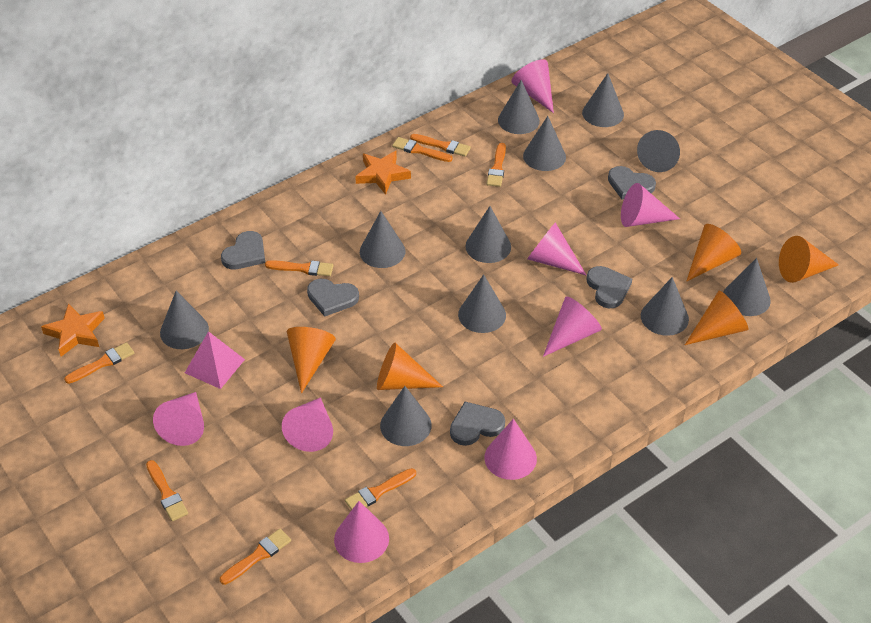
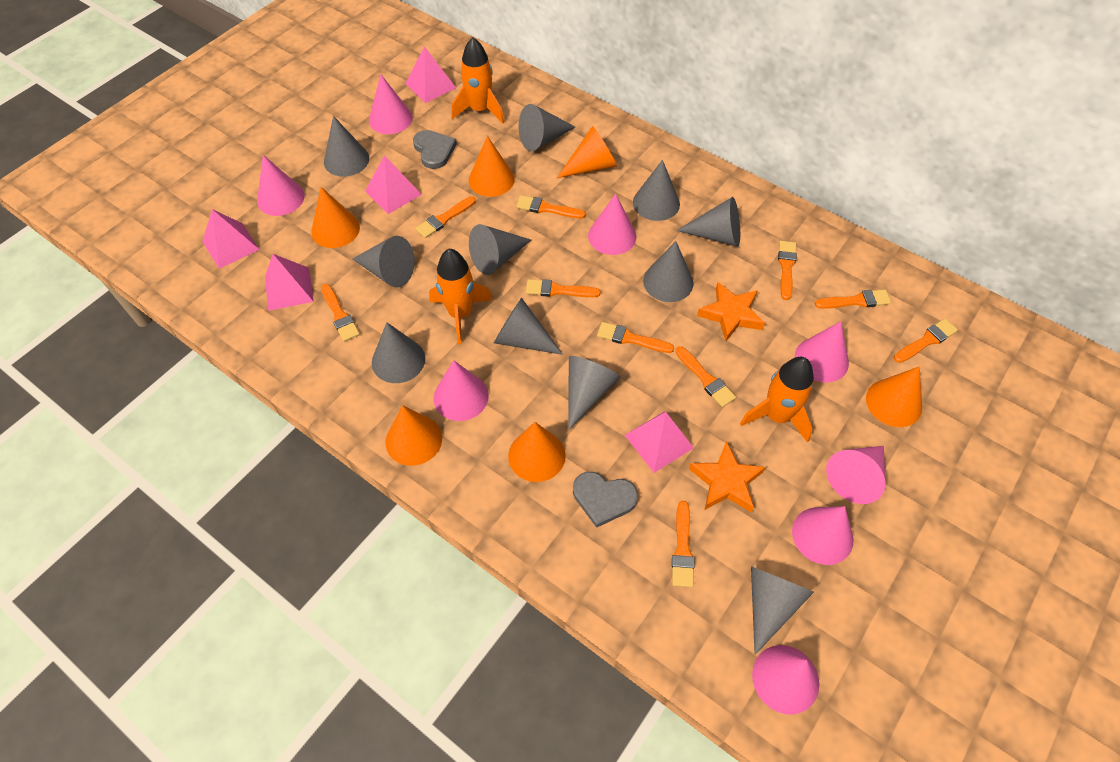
grey heart: [221,231,265,270] [307,279,359,317] [450,402,505,446] [586,266,632,308] [608,166,656,199] = 5 -> [413,130,457,169] [573,472,638,528] = 2
orange brush: [64,342,134,384] [146,460,188,521] [220,528,291,585] [265,260,333,276] [345,468,416,510] [392,137,453,162] [410,134,471,157] [487,143,506,187] = 8 -> [321,284,360,342] [415,196,476,238] [516,195,585,218] [526,279,601,297] [597,322,674,353] [672,501,694,587] [676,346,736,407] [778,241,797,300] [815,290,891,309] [894,319,958,363] = 10
orange cone: [287,327,336,393] [377,342,443,390] [685,291,748,345] [686,224,741,282] [779,236,839,283] = 5 -> [311,187,360,248] [386,405,442,466] [469,136,515,197] [508,422,566,482] [557,126,617,178] [866,366,922,427] = 6
orange rocket: none = 0 -> [429,249,492,344] [451,37,504,124] [740,357,814,443] = 3
pink pyramid: [185,331,245,389] = 1 -> [202,209,260,269] [265,254,314,311] [365,155,422,214] [405,46,456,103] [625,412,694,473] = 5

